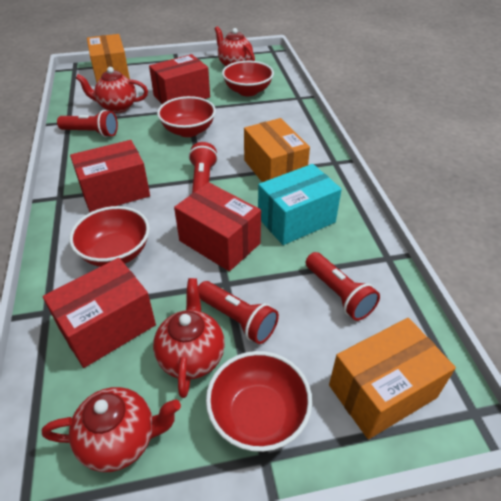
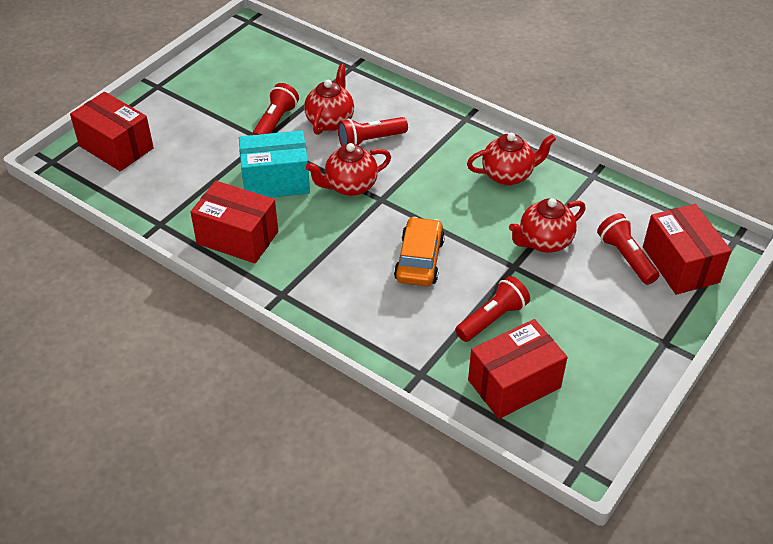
orange box: [87,34,130,82] [244,118,310,182] [329,318,456,439] = 3 -> none = 0
orange car: none = 0 -> [394,217,445,286] = 1
red bowl: [69,206,150,267] [157,96,216,137] [206,351,312,452] [222,61,274,96] = 4 -> none = 0

